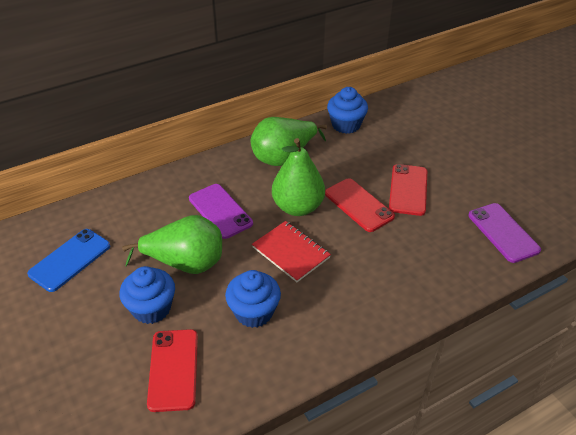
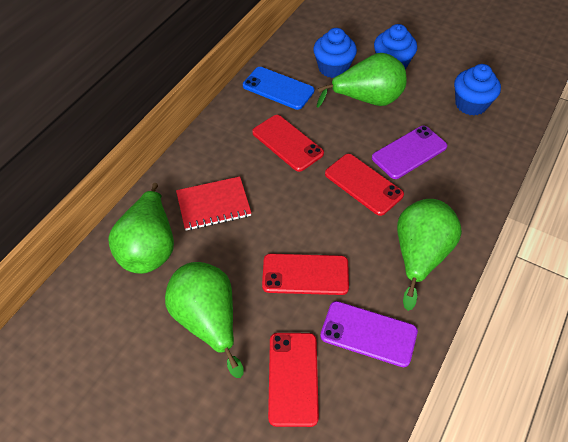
green pear: [122,215,222,274] [251,117,327,166] [272,138,325,216] = 3 -> [108,183,174,274] [165,262,244,378] [317,53,407,108] [397,199,462,311] = 4
red phone: [147,329,198,412] [325,178,395,232] [389,164,427,216] = 3 -> [252,115,324,172] [262,254,349,295] [268,333,319,427] [325,154,404,216] = 4

